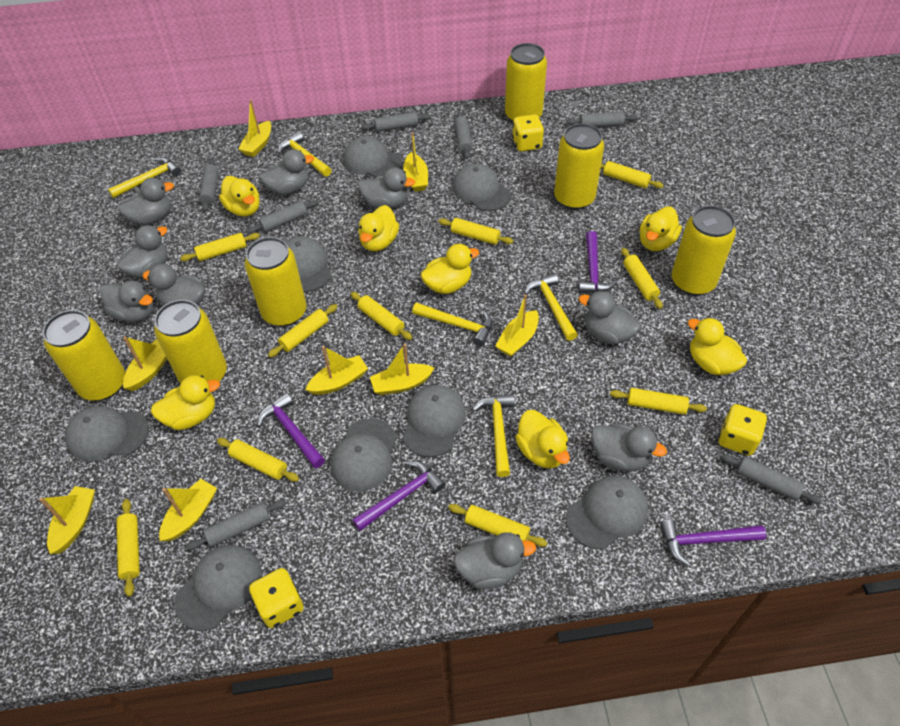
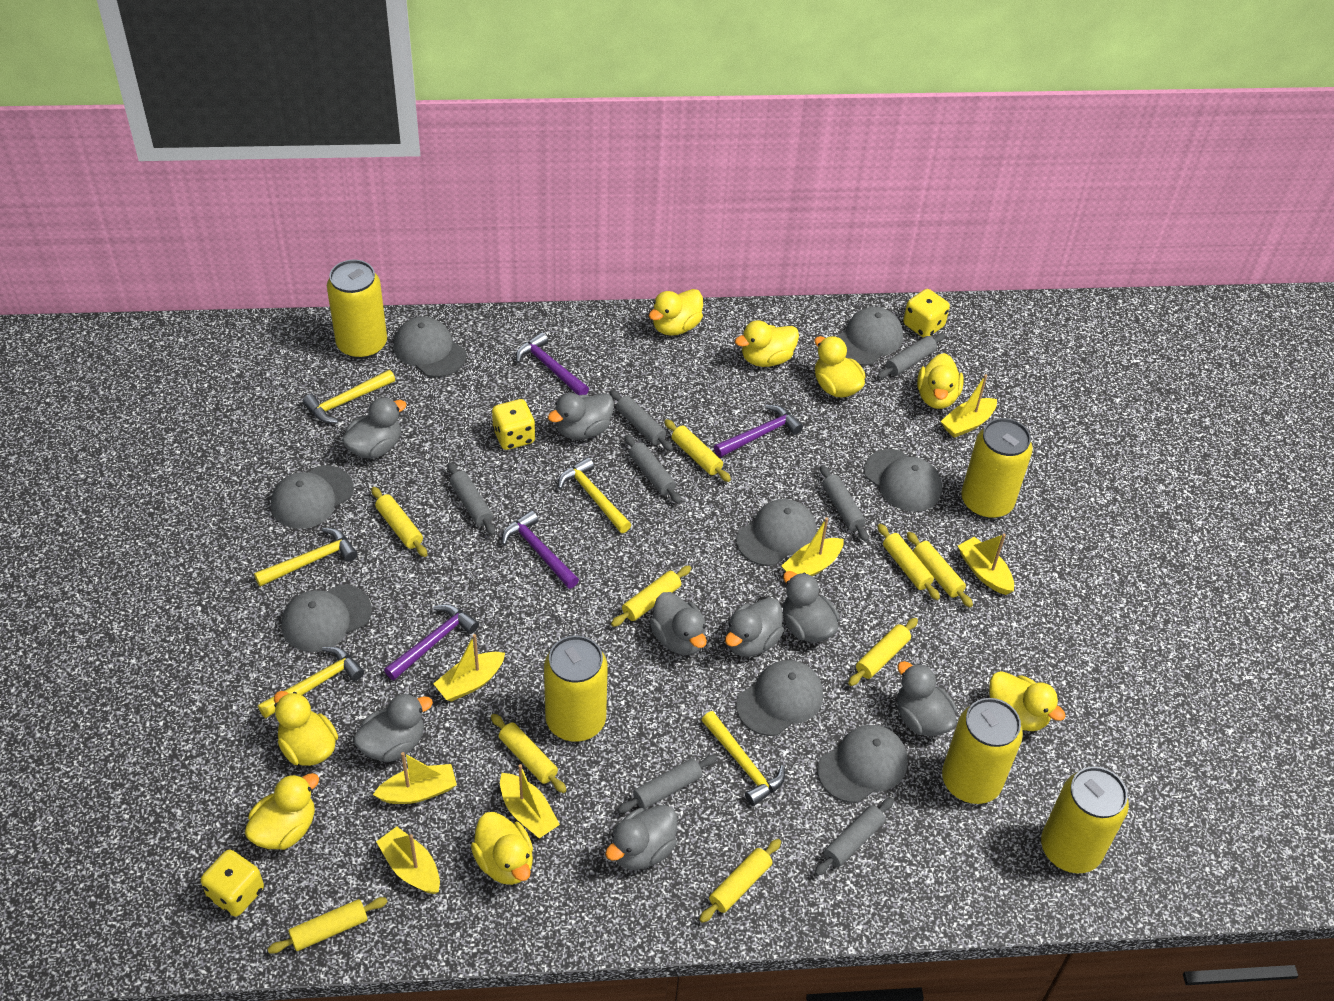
grey duck: [100,281,153,322] [117,225,168,278] [118,178,174,225] [143,264,205,306] [260,149,314,195] [358,167,415,209] [454,532,536,589] [579,291,641,344] [591,423,667,471] = 9 -> [342,397,407,459] [353,693,433,762] [548,393,614,440] [605,805,677,870] [650,592,707,655] [725,598,784,657] [783,571,840,642] [897,661,957,736] = 8
yellow boat: [40,486,95,554] [123,336,167,391] [159,479,217,541] [239,100,271,157] [305,346,368,395] [370,344,434,395] [403,132,428,192] [495,295,539,357] = 8 -> [373,752,457,804] [376,826,440,894] [433,634,505,702] [500,764,560,838] [782,517,844,576] [941,374,997,438] [958,534,1014,595] = 7
yellow can: [43,310,125,401] [154,300,227,384] [245,237,307,327] [505,43,547,122] [554,123,604,210] [672,206,736,295] = 6 -> [327,260,387,359] [544,636,608,742] [942,698,1023,804] [961,418,1033,519] [1041,766,1129,873] = 5
yellow duck: [151,375,220,430] [219,176,260,217] [358,205,399,251] [420,244,479,294] [515,410,570,468] [640,206,682,251] [688,317,747,375] = 7 -> [245,773,319,850] [274,691,338,766] [471,812,533,885] [649,289,703,336] [735,320,799,367] [814,336,865,398] [917,353,964,409] [989,671,1066,731] = 8
yellow rolling pin: [116,499,140,597] [180,233,260,261] [217,438,299,482] [268,304,338,357] [351,292,412,340] [438,218,513,245] [448,504,548,547] [601,161,664,188] [610,388,707,415] [621,248,663,309] = 10 -> [268,897,388,954] [371,487,427,557] [491,714,567,793] [611,566,691,627] [664,419,731,482] [699,839,781,923] [848,618,918,686] [877,524,940,600] [907,532,973,607] = 9

